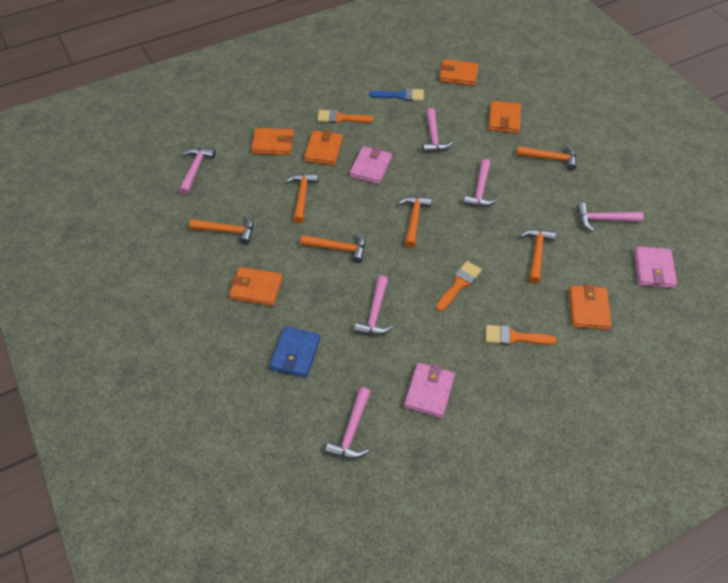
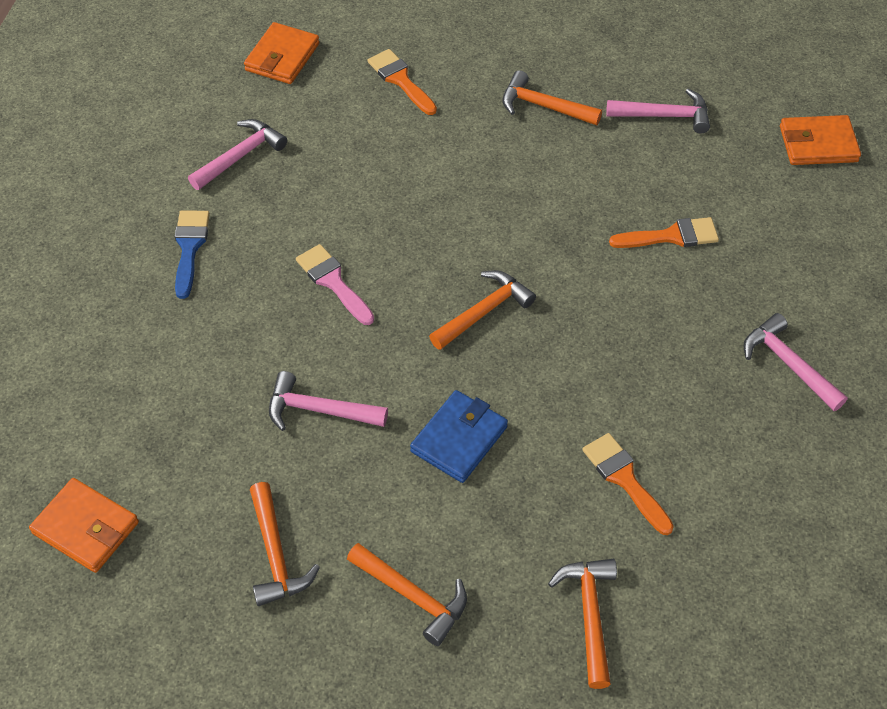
orange hammer: [189,215,253,245] [285,173,319,223] [300,232,365,263] [398,196,432,248] [516,144,576,171] [520,229,556,284] = 6 -> [250,482,320,606] [347,543,467,646] [429,270,536,350] [503,70,602,125] [548,559,617,689] = 5
orange wallet: [229,267,283,306] [251,128,294,155] [304,130,343,166] [439,59,479,86] [488,101,521,134] [569,284,612,330] = 6 -> [29,478,139,573] [244,22,319,84] [780,115,861,165] = 3
pink brush: none = 0 -> [296,244,374,325] = 1
pink hammer: [179,148,216,195] [325,387,371,459] [354,275,393,335] [423,108,453,153] [463,159,498,207] [576,203,644,232] = 6 -> [188,119,287,190] [269,371,388,431] [606,89,710,134] [744,313,848,411] = 4
pink wallet: [349,146,392,184] [404,363,455,418] [634,246,677,288] = 3 -> none = 0

